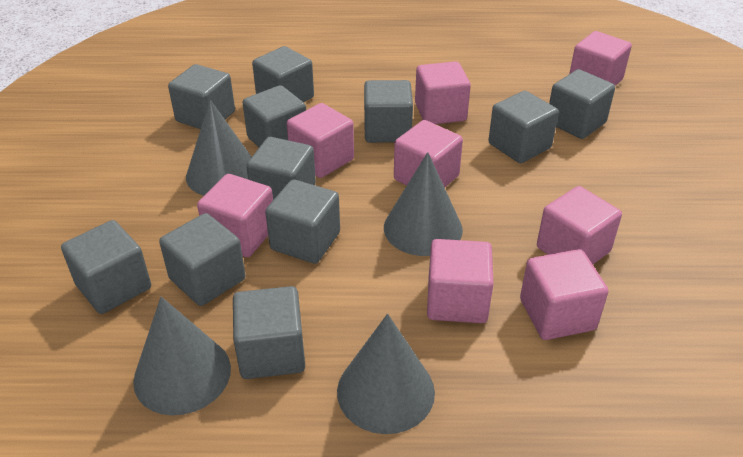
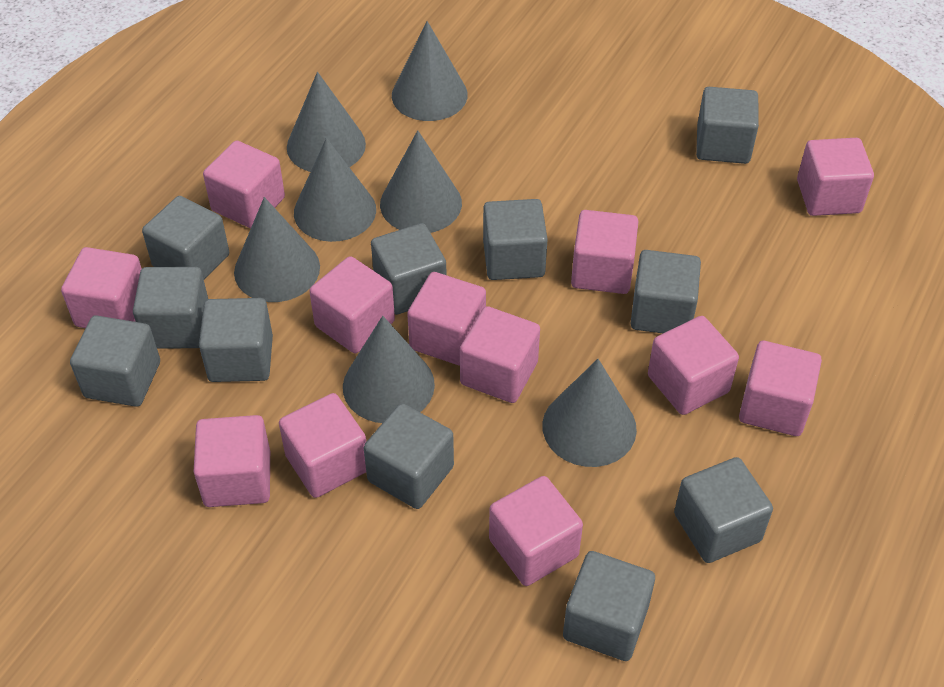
grey cone: [133,297,231,416] [186,100,252,196] [337,314,435,434] [384,152,463,256] = 4 -> [234,197,320,302] [287,72,366,172] [294,138,376,242] [343,316,435,423] [380,130,462,233] [392,21,468,121] [542,359,637,467] = 7
pink cube: [197,174,273,257] [287,103,354,178] [394,120,463,187] [415,61,471,124] [427,239,494,323] [520,249,609,340] [537,186,622,264] [569,31,632,86] = 8 -> [61,247,142,328] [194,415,270,507] [203,141,285,229] [279,393,366,498] [309,256,395,353] [407,272,486,366] [460,306,540,403] [489,476,583,586] [571,210,639,294] [648,316,739,415] [739,341,822,436] [797,138,874,216] = 12

